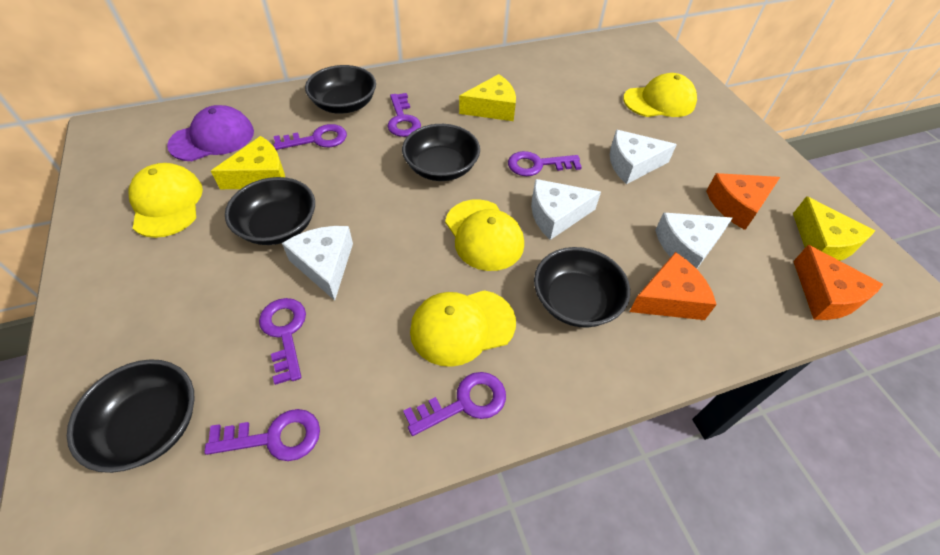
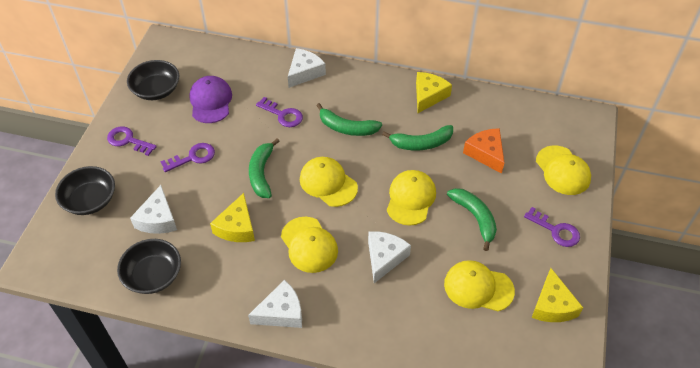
black bowl: [67,359,195,473] [225,177,315,245] [305,65,376,114] [402,124,480,181] [534,247,630,327] = 5 -> [55,166,115,215] [117,239,181,294] [127,60,179,100] = 3
green banana: none = 0 -> [249,138,280,198] [316,103,382,136] [382,125,453,150] [447,188,497,251] = 4
orange cheese: [629,252,717,320] [706,173,780,230] [793,245,883,320] = 3 -> [463,128,504,174] = 1
purple key: [204,409,320,461] [259,298,306,385] [273,124,347,150] [387,93,421,137] [403,372,506,436] [508,151,582,176] = 6 -> [107,126,157,156] [160,143,215,172] [256,97,303,127] [524,207,580,247] = 4
yellow cap: [128,163,203,238] [410,290,516,367] [445,199,524,271] [623,73,697,117] = 4 -> [281,217,338,273] [300,157,358,207] [387,170,436,226] [444,260,515,311] [536,146,591,195] = 5

